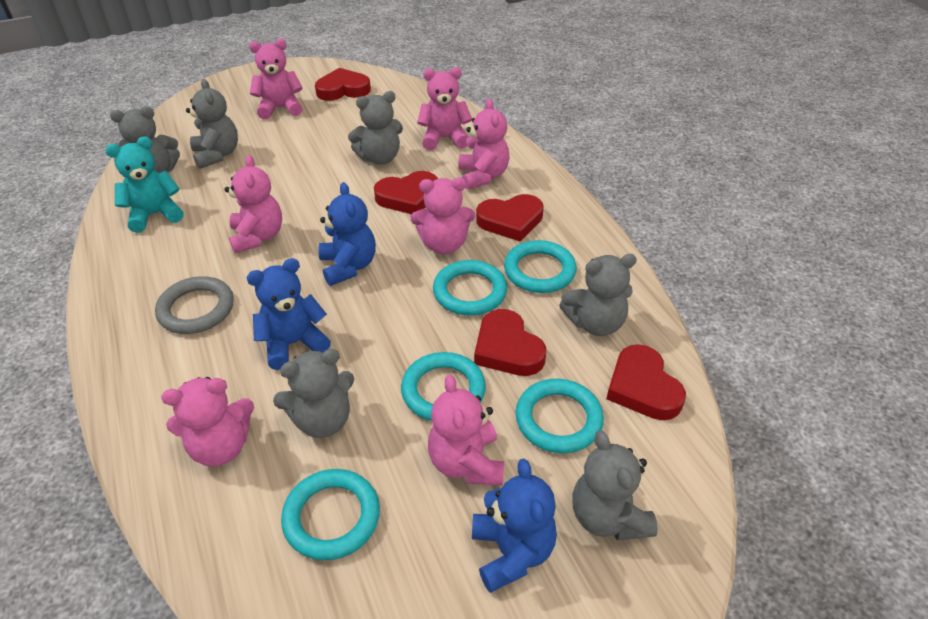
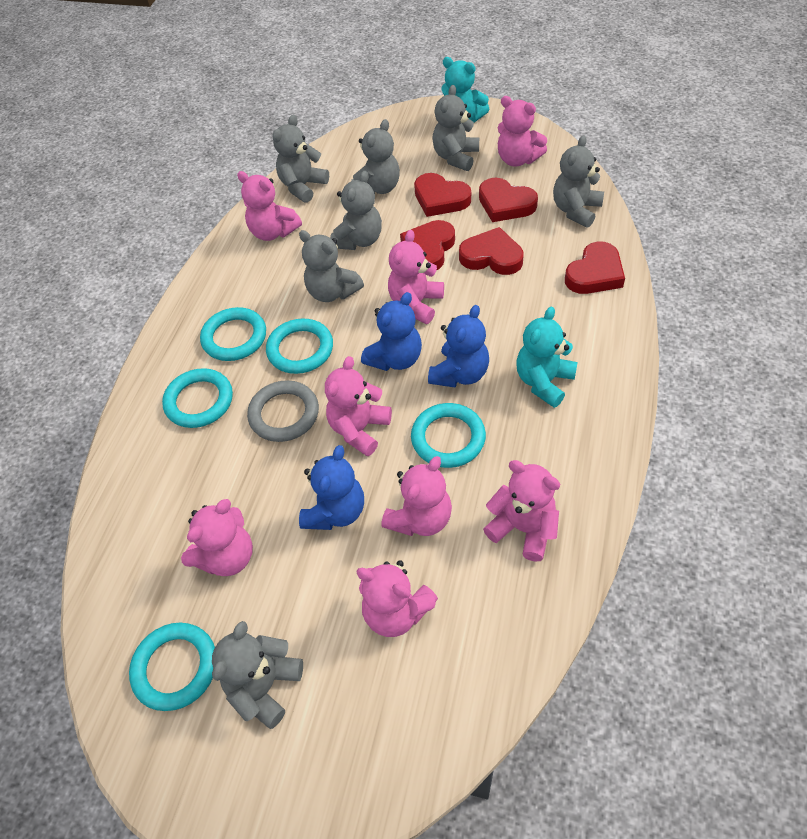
grey teddy bear: [110,106,180,173] [186,79,238,169] [273,349,354,438] [348,91,403,165] [559,254,637,336] [572,431,658,540] = 6 -> [212,621,303,729] [272,115,329,203] [299,230,364,302] [330,171,382,250] [351,119,400,194] [432,85,479,171] [553,135,604,228] = 7
pink teddy bear: [161,377,254,467] [224,155,282,253] [249,39,303,120] [411,177,475,254] [417,67,472,150] [428,375,504,485] [459,99,510,189] = 7 -> [181,499,253,576] [237,171,302,241] [325,356,392,456] [356,560,438,637] [381,456,452,536] [388,230,444,324] [483,460,560,562] [498,96,547,167] = 8
turquoise teddy bear: [105,137,184,233] = 1 -> [441,57,489,123] [517,307,578,408] = 2

